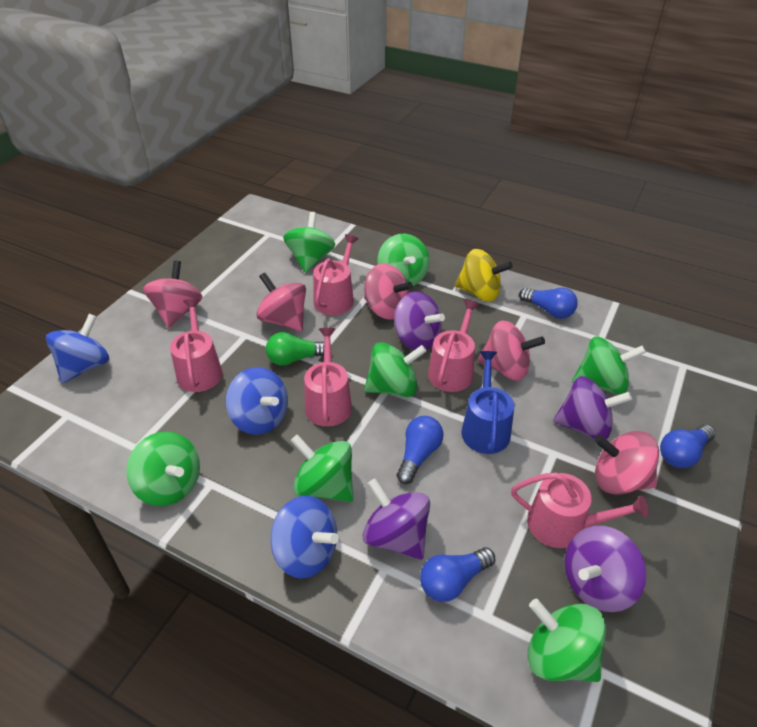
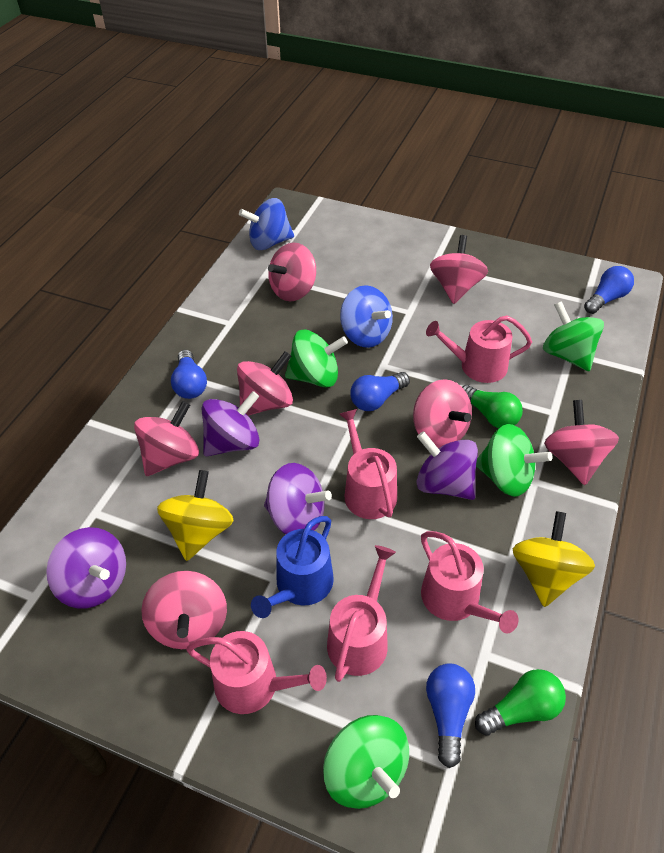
blue spinning top: [46,314,109,383] [226,367,288,435] [270,496,339,579] = 3 -> [239,198,294,250] [340,285,393,348] = 2
green light bulb: [266,332,324,366] = 1 -> [462,385,523,428] [475,669,566,736] = 2
green spinning top: [127,432,200,506] [283,212,335,273] [290,434,354,502] [364,342,426,397] [377,234,429,286] [527,599,606,682] [572,337,646,395] = 7 -> [285,329,348,387] [323,715,409,809] [476,424,552,497] [543,301,604,371] = 4
pink spinning top: [143,261,203,328] [256,273,306,332] [364,263,413,320] [478,321,545,381] [594,431,659,495] = 5 -> [134,401,199,476] [141,571,227,649] [237,351,293,416] [268,243,316,301] [413,379,472,448] [430,235,488,304] [544,400,619,485] = 7
yellow spinning top: [455,249,513,302] = 1 -> [157,470,234,561] [513,511,595,607] = 2

